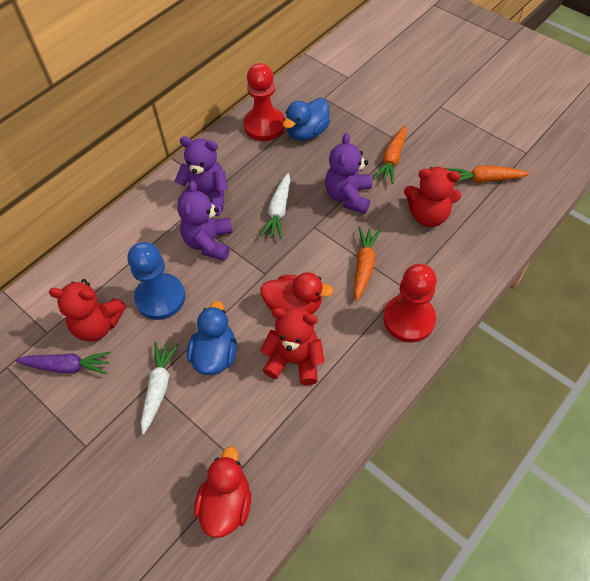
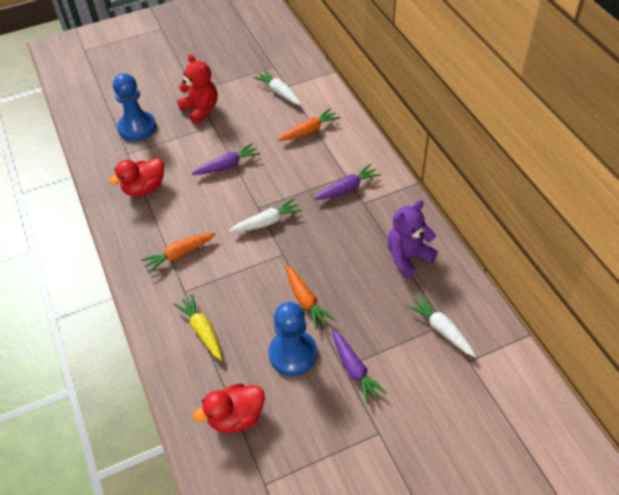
blue duck: [187,301,237,375] [283,98,330,141] = 2 -> none = 0
blue pawn: [127,242,185,320] = 1 -> [113,73,156,141] [269,302,317,376] = 2
purple carrot: [15,352,111,374] = 1 -> [192,143,261,175] [314,164,381,200] [332,329,387,404] = 3
purple teddy bear: [175,136,228,212] [178,181,233,261] [325,133,372,214] = 3 -> [387,200,438,278] = 1
red pawn: [243,63,285,141] [383,264,437,343] = 2 -> none = 0
red teddy bear: [49,279,126,342] [260,307,325,385] [404,166,461,227] = 3 -> [177,54,218,124] = 1
white carrot: [141,342,178,434] [260,173,290,239] = 2 -> [229,198,303,232] [253,70,302,106] [406,294,476,357] = 3
yellow carrot: none = 0 -> [173,294,222,361] = 1

